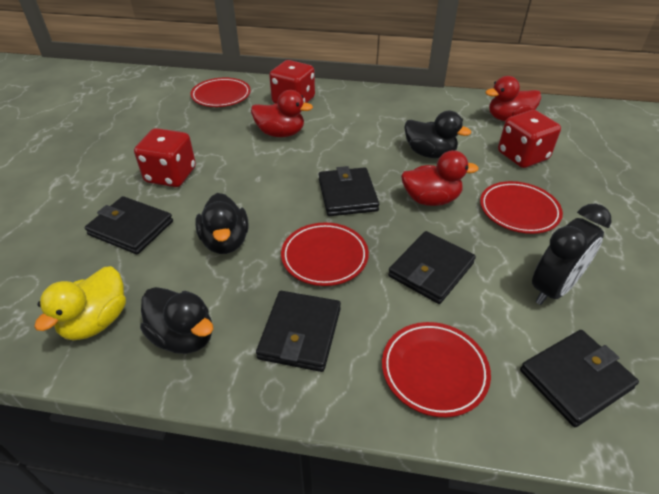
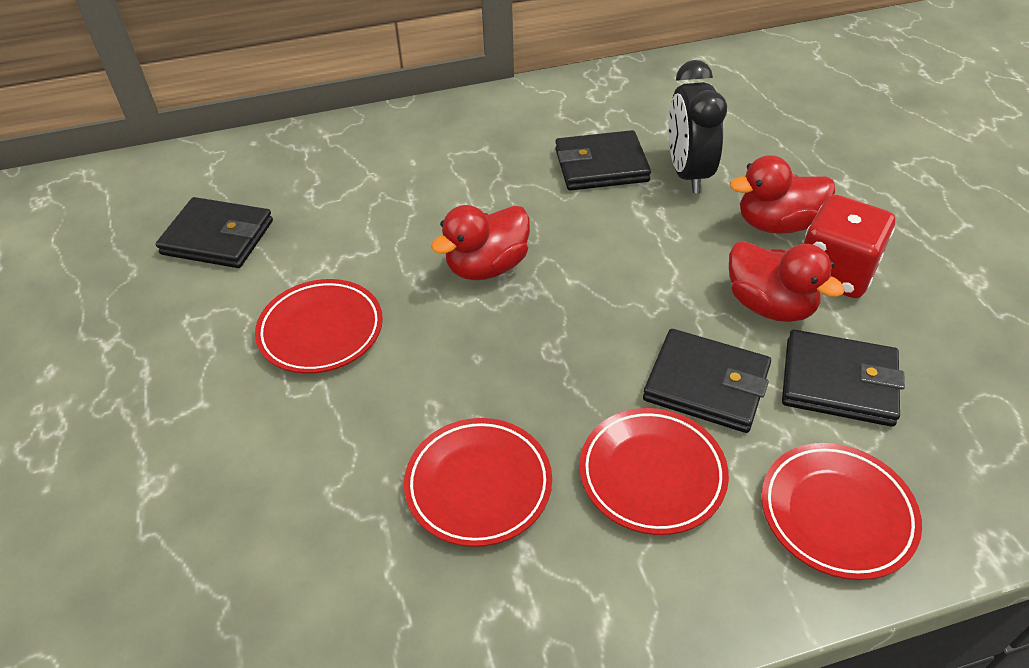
black duck: [140,287,213,354] [195,193,249,254] [404,111,471,158] = 3 -> none = 0
black wallet: [85,196,173,254] [256,291,341,372] [319,166,379,216] [388,231,476,304] [520,330,639,427] = 5 -> [156,197,273,268] [555,130,651,191] [643,329,771,433] [782,330,905,427] = 4
red dice: [134,128,196,187] [269,60,315,103] [498,110,561,168] = 3 -> [803,195,895,298] = 1
yellow duck: [34,266,126,340] = 1 -> none = 0

